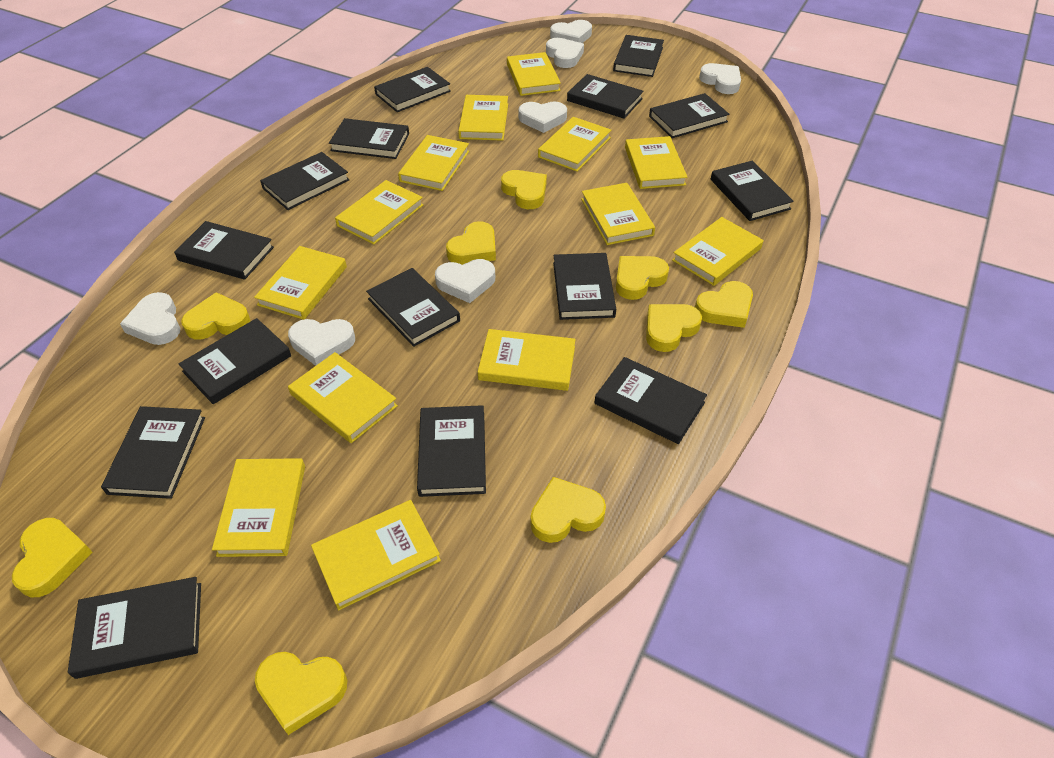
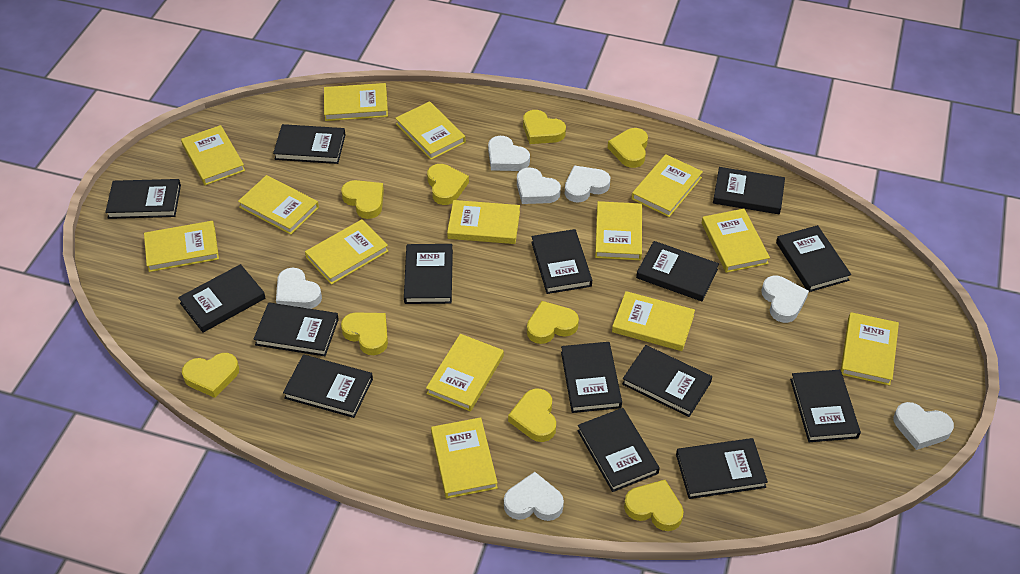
yellow book: [212,458,305,557] [254,246,347,320] [288,352,398,443] [311,500,441,610] [335,180,423,245] [398,135,469,191] [458,95,508,141] [478,329,576,391] [507,52,561,96] [538,117,611,172] [581,183,655,245] [625,136,688,189] [672,217,763,286] = 13 -> [144,221,219,272] [181,125,245,185] [238,175,319,235] [305,219,388,285] [324,83,388,121] [395,101,466,160] [426,334,504,412] [431,417,498,499] [447,200,520,244] [595,201,642,260] [612,291,695,351] [631,154,703,217] [702,209,770,273] [841,312,899,386] = 14

